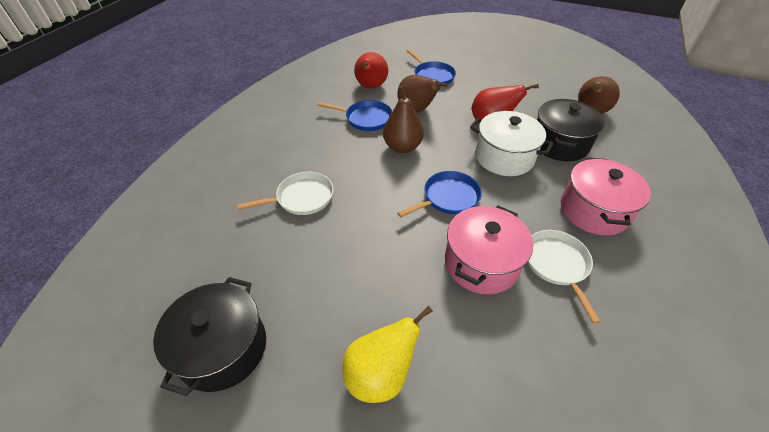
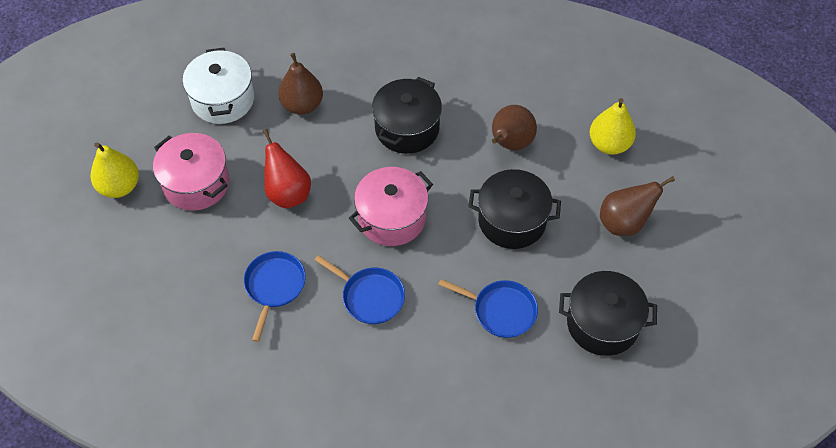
black pot: [153,277,266,396] [537,99,605,162] = 2 -> [372,77,442,154] [468,169,561,249] [559,271,657,356] = 3
red pear: [354,52,388,88] [471,84,539,124] = 2 -> [263,129,311,208] = 1
white pan: [237,172,334,215] [527,230,601,324] = 2 -> none = 0
yellow pear: [343,306,433,403] = 1 -> [90,142,139,198] [590,98,636,155] = 2

